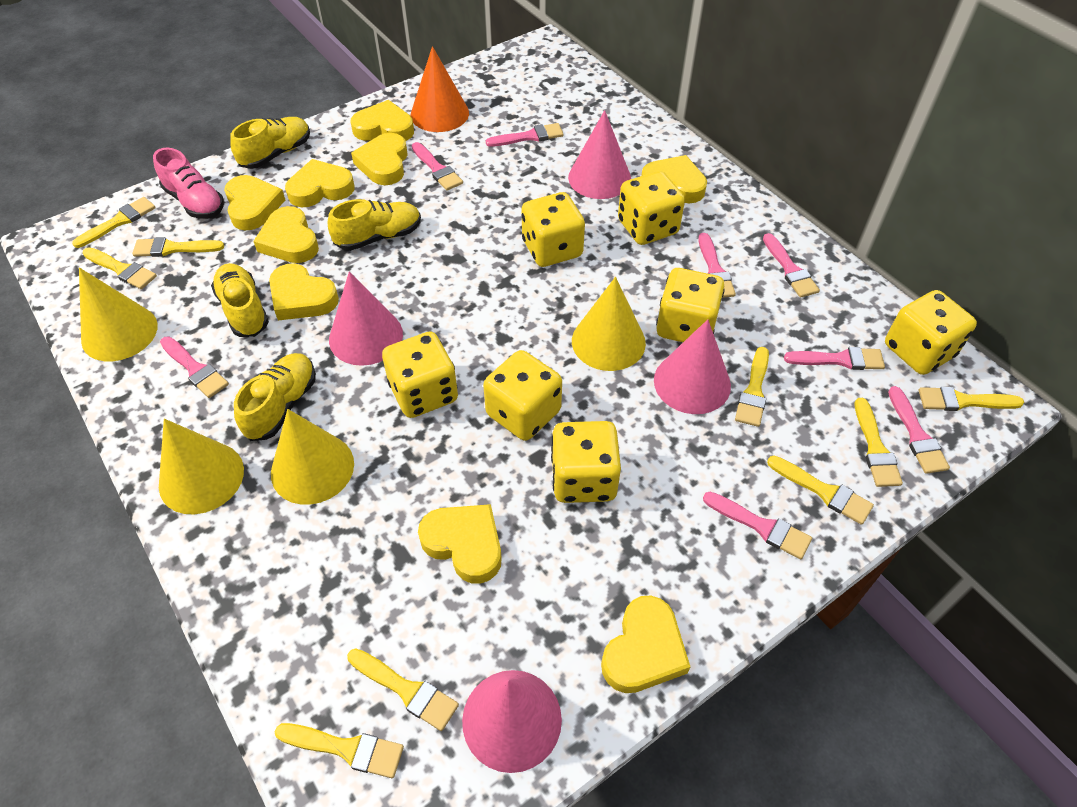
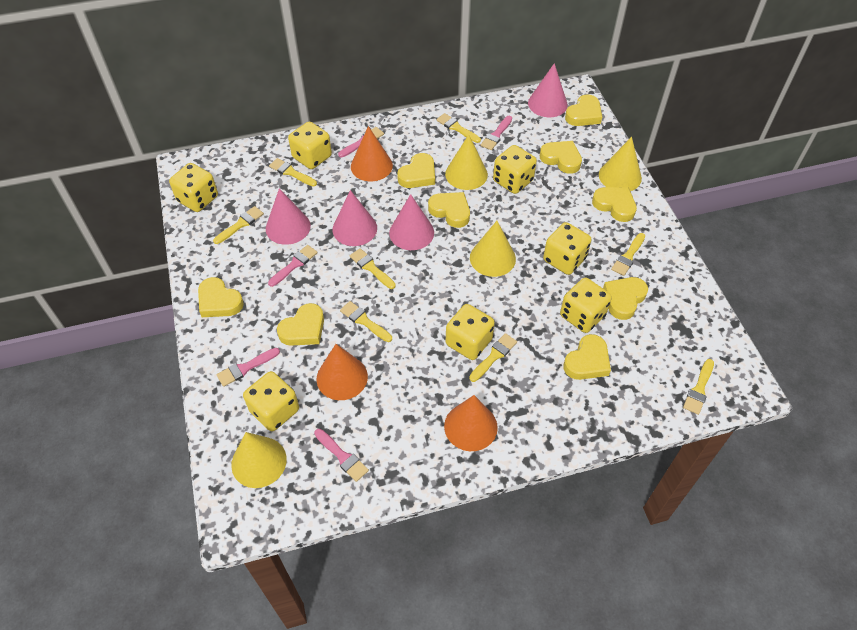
orange cone: [411,46,469,132] = 1 -> [317,344,368,400] [351,126,393,181] [444,395,498,451] = 3
pink brush: [160,336,229,398] [412,142,463,191] [486,123,564,147] [698,233,736,298] [703,492,812,559] [763,233,820,298] [784,347,885,370] [888,386,950,474] = 8 -> [216,348,280,387] [268,245,318,287] [314,429,369,482] [338,127,384,157] [481,116,512,150] = 5
pink shoe: [153,148,224,218] = 1 -> none = 0
yellow brush: [72,197,156,248] [83,247,157,289] [132,237,224,257] [275,723,404,778] [347,648,459,731] [735,347,769,427] [767,456,874,525] [855,398,903,487] [919,387,1024,411] = 9 -> [213,206,264,244] [269,158,317,186] [340,301,392,342] [350,248,396,289] [436,113,481,143] [469,333,517,382] [611,233,645,276] [683,359,714,415] = 8
yellow shoe: [211,263,269,337] [230,117,310,169] [234,353,316,441] [328,199,421,251] = 4 -> none = 0

